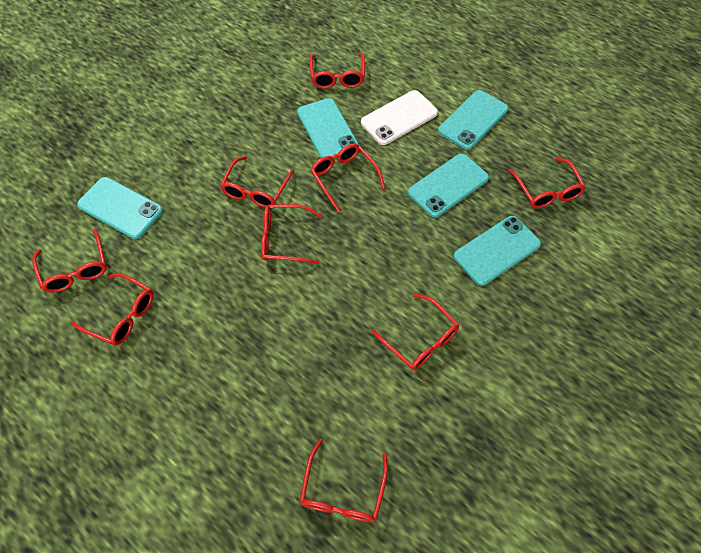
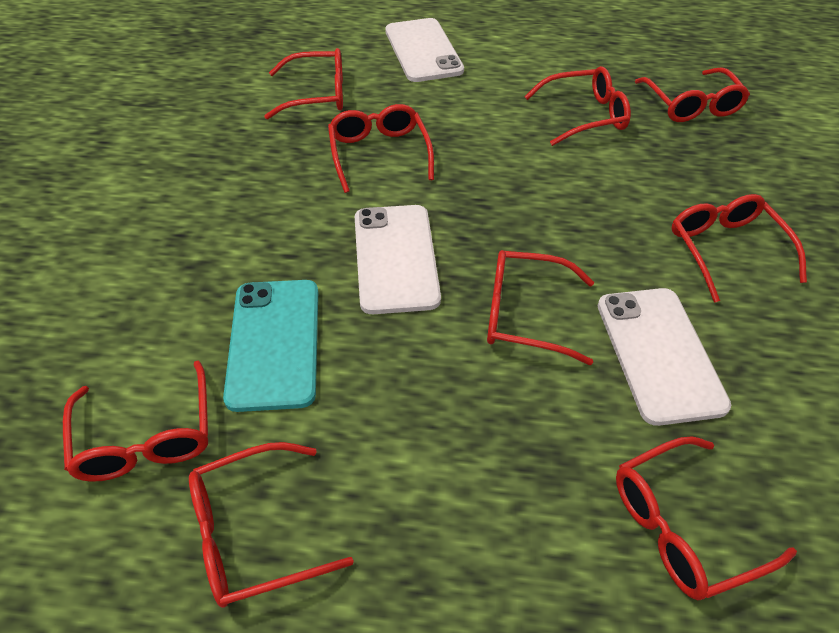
turquoise phone: [77,177,163,239] [297,98,359,158] [408,153,489,218] [438,90,508,150] [454,216,541,286] = 5 -> [223,280,318,412] = 1
white phone: [361,90,438,145] = 1 -> [354,205,441,314] [385,18,464,82] [598,288,731,426] = 3

